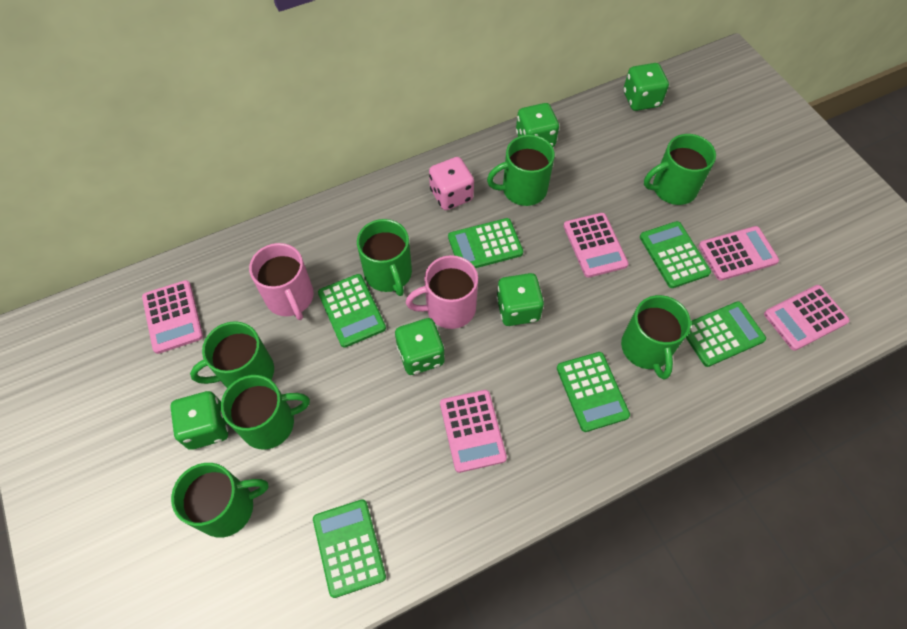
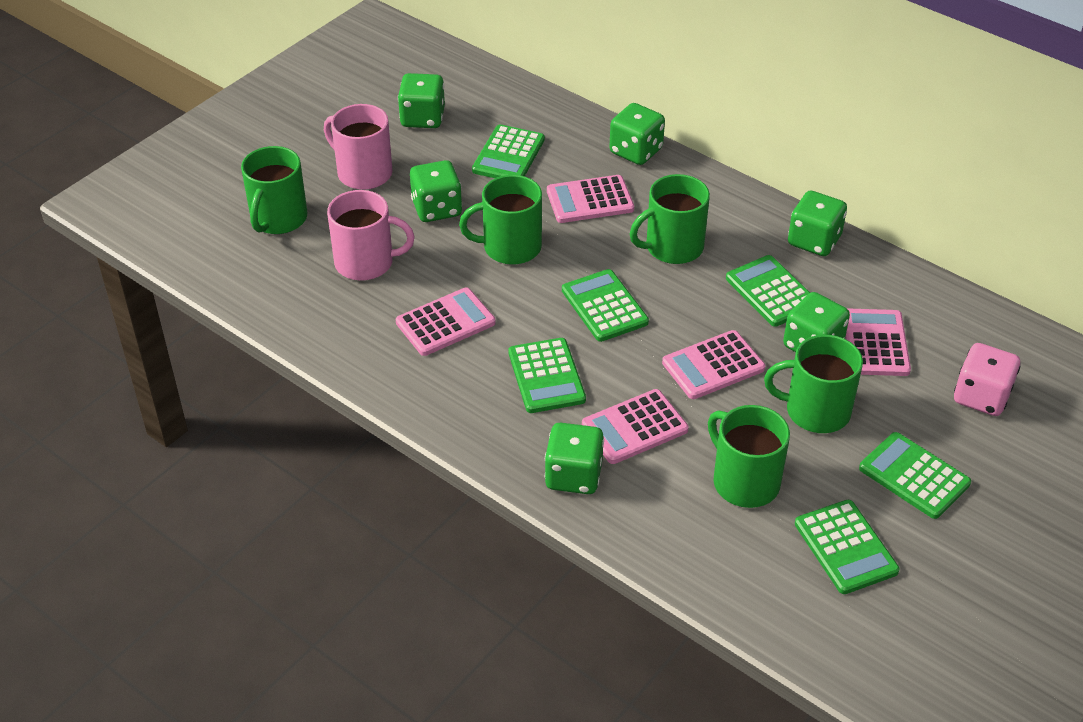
green dice: [170,391,228,450] [395,318,445,375] [496,273,544,326] [516,103,559,147] [623,63,669,111] = 5 -> [398,73,445,128] [410,160,462,222] [545,423,604,494] [609,103,665,165] [783,292,850,352] [788,191,847,256] = 6
green mug: [171,463,269,538] [190,321,274,388] [221,375,310,450] [357,219,412,296] [487,135,555,206] [621,295,691,380] [644,134,716,205] = 7 -> [241,146,308,234] [459,175,542,265] [630,174,710,264] [708,405,790,508] [764,335,863,433] = 5

